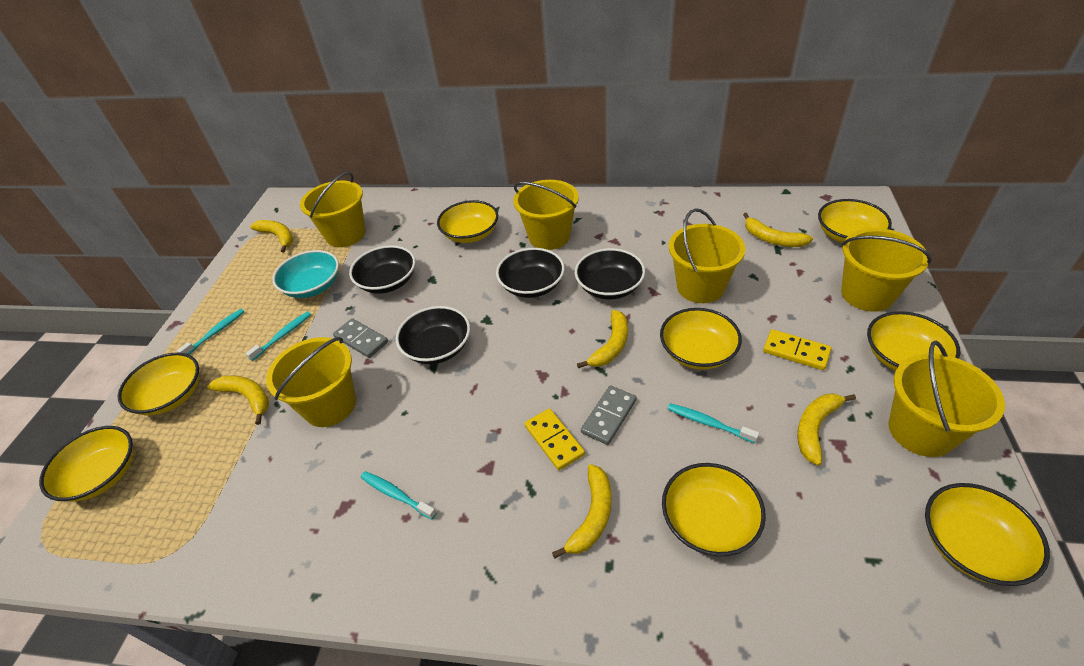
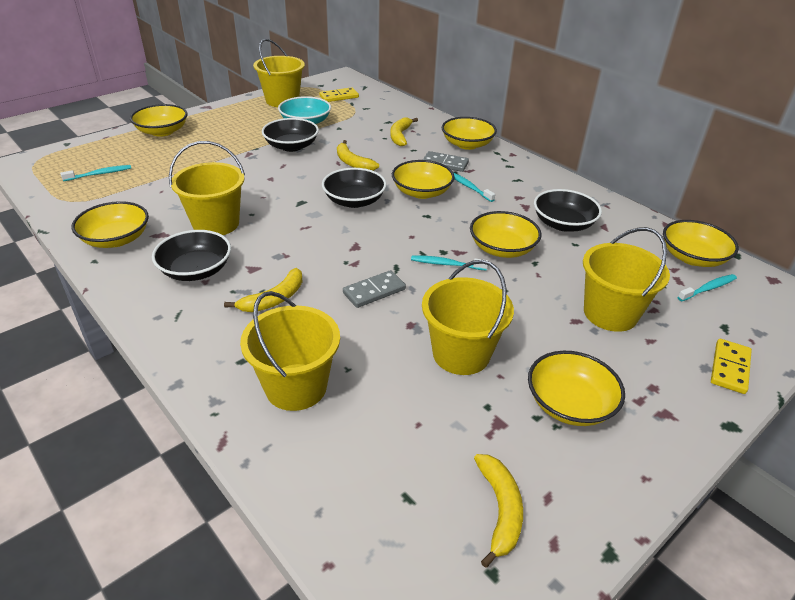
yellow banana: [208,375,269,425] [250,220,293,253] [552,464,611,559] [577,310,628,368] [743,213,813,247] [797,393,856,466] = 6 -> [224,268,303,312] [337,140,379,171] [390,117,418,146] [474,454,523,568] = 4
yellow bowl: [39,426,133,502] [118,353,199,415] [437,200,498,243] [660,308,742,370] [662,463,766,557] [818,199,892,243] [867,311,960,371] [925,483,1050,586] = 8 -> [71,201,149,248] [130,104,188,137] [392,160,455,199] [442,117,497,150] [470,211,541,258] [528,351,625,426] [663,220,739,267] = 7
yellow bucket: [266,337,356,427] [300,172,365,247] [513,180,579,250] [669,208,746,303] [841,228,932,312] [888,340,1005,457] = 6 -> [169,141,245,235] [240,291,340,411] [253,39,305,107] [422,260,514,375] [583,227,670,332] = 5

